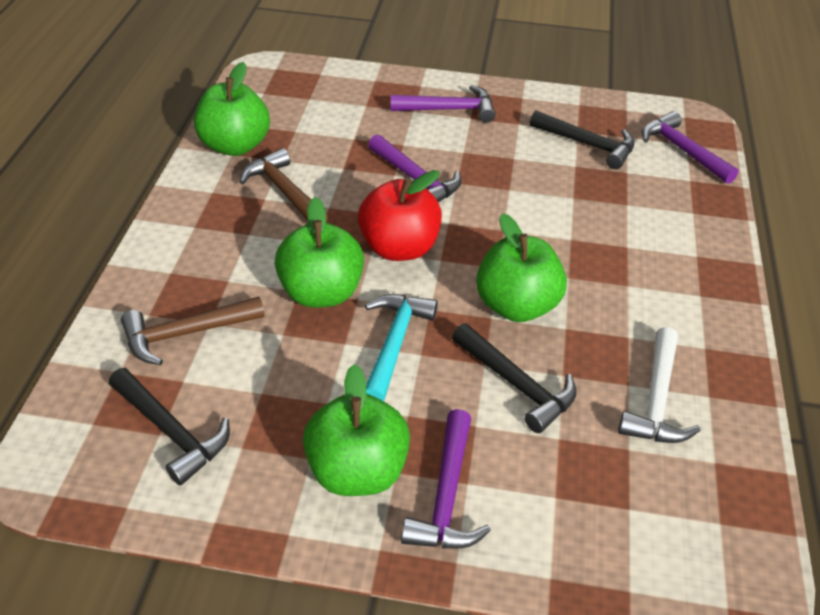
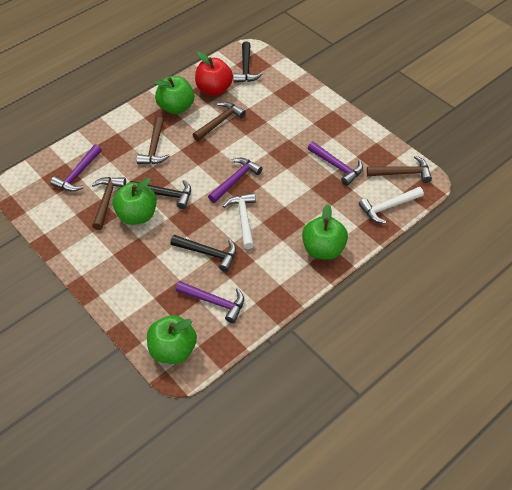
brown hammer: [121,297,265,365] [240,148,328,223] = 2 -> [92,177,126,230] [136,117,170,164] [193,102,246,141] [367,155,432,183] = 4
turquoise hammer: [365,294,438,401] = 1 -> none = 0
white hammer: [618,327,700,443] = 1 -> [223,193,256,249] [359,187,424,224] = 2

